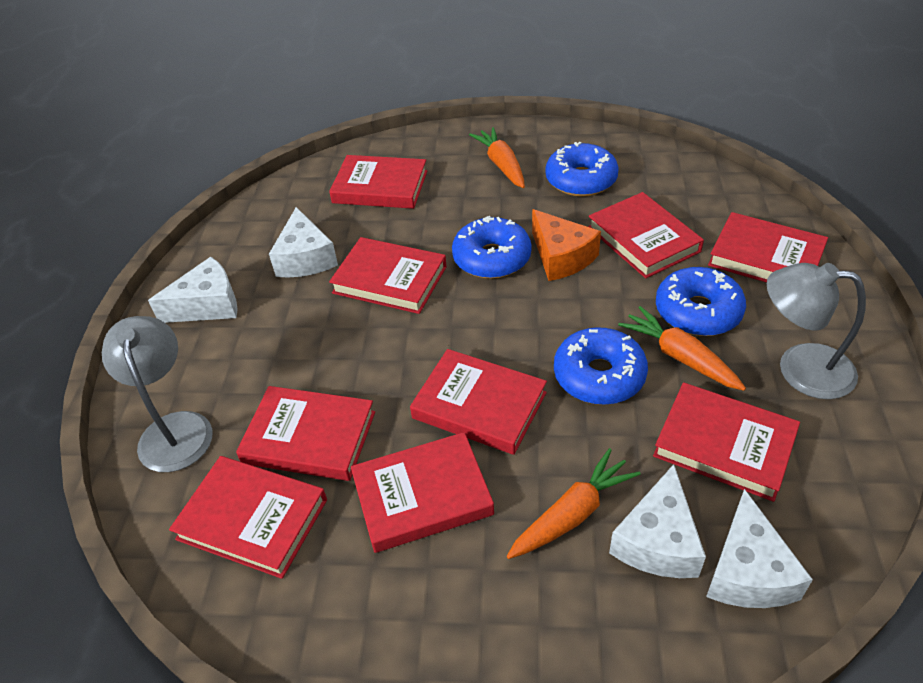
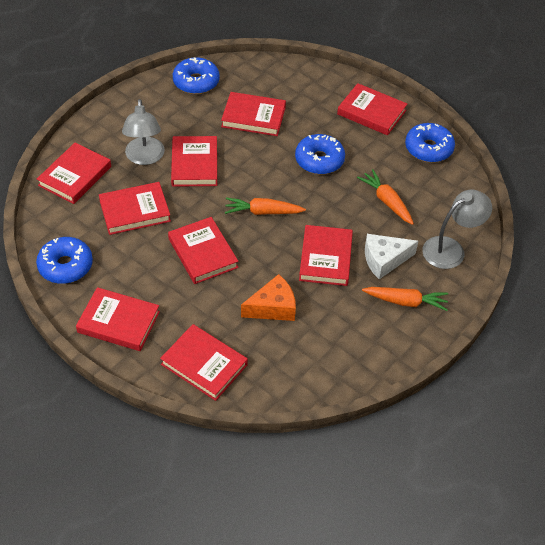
white cheese: [148,257,238,323] [269,207,338,278] [609,464,706,578] [706,489,813,608] = 4 -> [365,234,418,279] = 1

